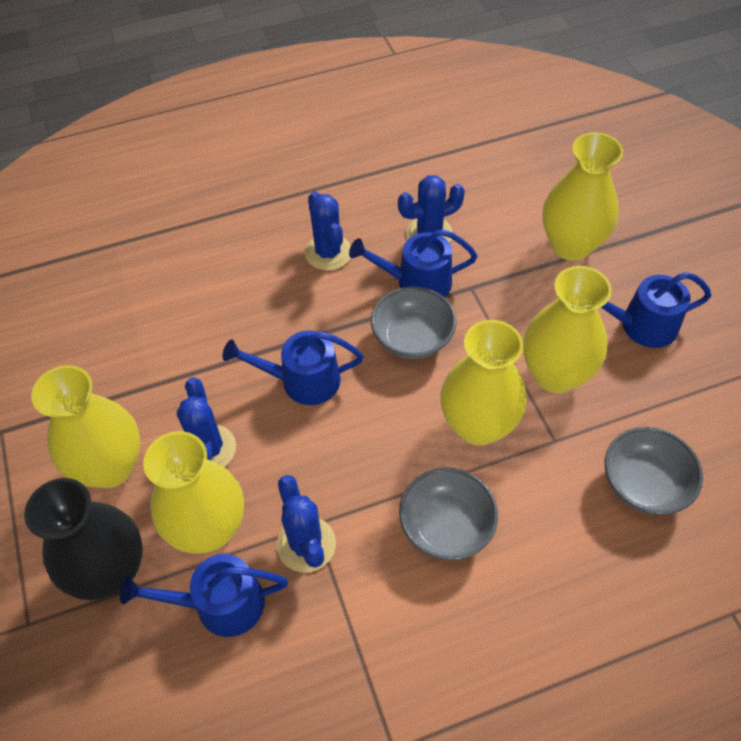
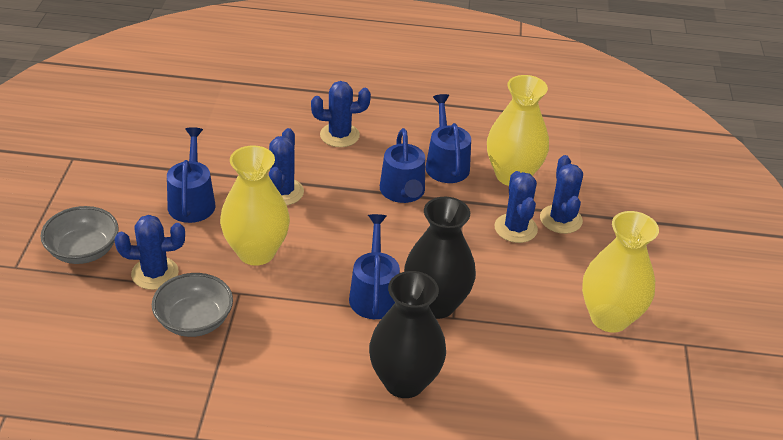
black vase: [24,478,143,600] = 1 -> [369,271,446,398] [404,197,476,319] = 2
blue cactus: [177,378,236,467] [277,475,336,572] [305,191,351,270] [398,175,465,243] = 4 -> [115,215,185,290] [269,128,304,205] [311,81,371,147] [494,171,538,243] [540,155,583,234] = 5
grey bowl: [371,287,456,359] [399,468,498,560] [605,427,703,515] = 3 -> [40,206,119,264] [152,273,233,337] = 2
yellow vase: [31,365,140,488] [143,431,244,553] [440,320,527,445] [523,266,612,393] [543,132,623,261] = 5 -> [220,145,290,266] [487,75,549,186] [582,211,659,332] = 3

